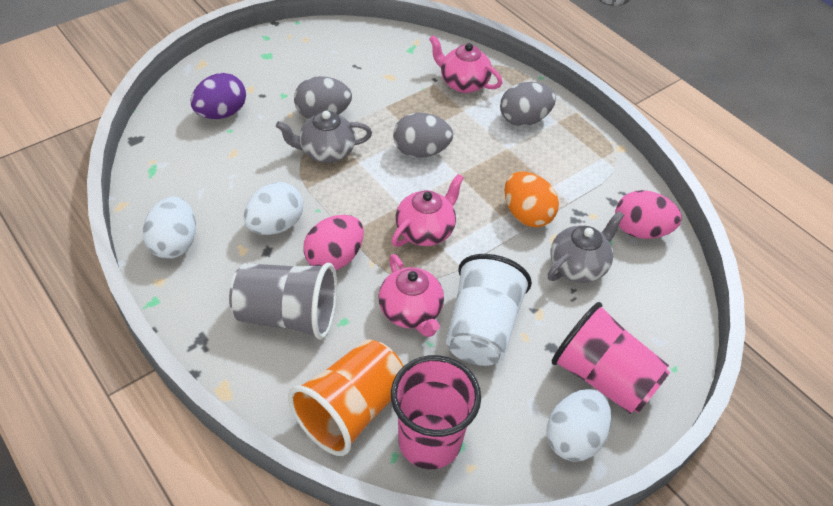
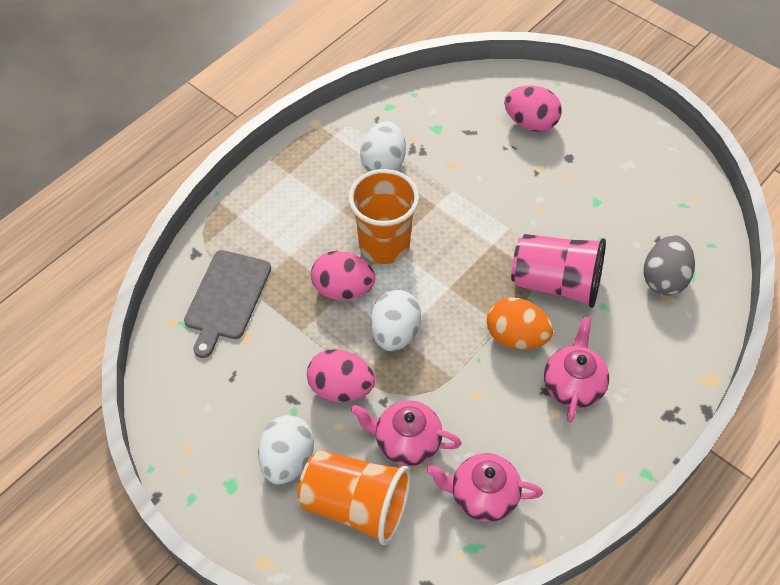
grey cup: [229,263,337,340] = 1 -> none = 0
grey cutting board: none = 0 -> [184,250,271,358] = 1
grey egg: [294,76,352,119] [393,113,453,158] [500,82,556,126] = 3 -> [644,235,695,296] = 1
grey teapot: [276,111,372,163] [547,211,624,283] = 2 -> none = 0
orange cup: [288,339,403,456] = 1 -> [298,450,411,545] [348,169,419,264] = 2
pink cup: [391,355,481,469] [552,302,670,414] = 2 -> [511,234,606,308] = 1
pink egg: [303,215,364,271] [615,190,681,239] = 2 -> [307,349,375,402] [311,251,376,300] [504,86,562,132] = 3
purple egg: [191,73,246,119] = 1 -> none = 0
white cup: [446,254,532,366] = 1 -> none = 0

